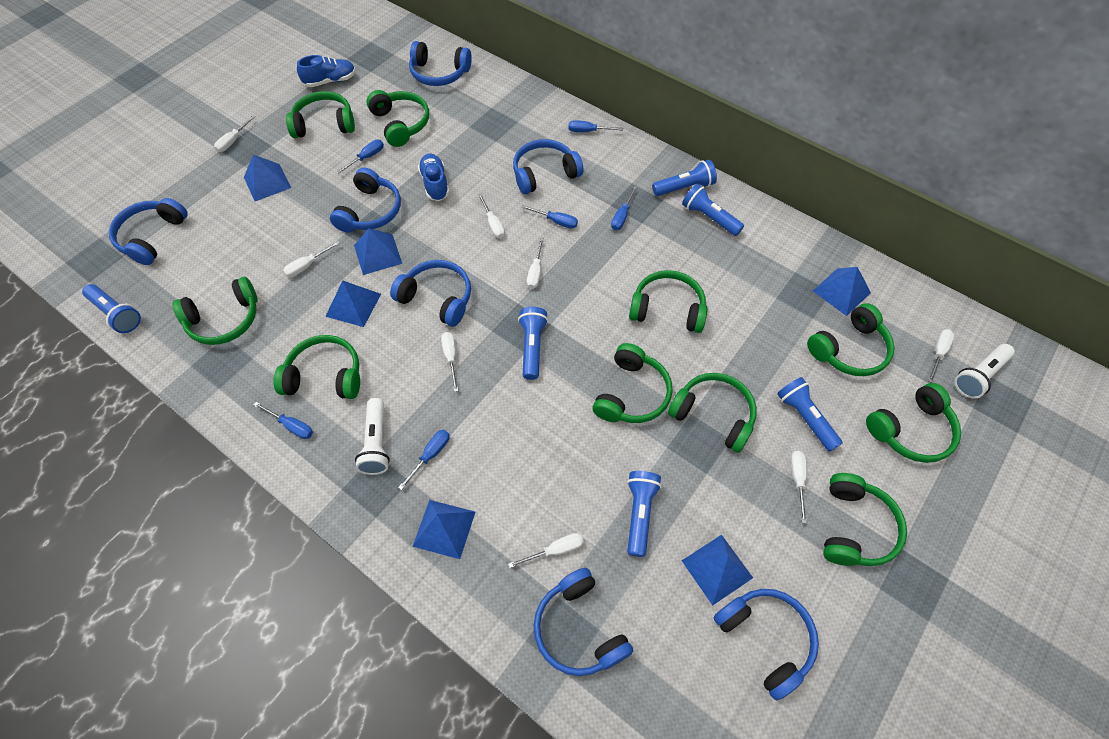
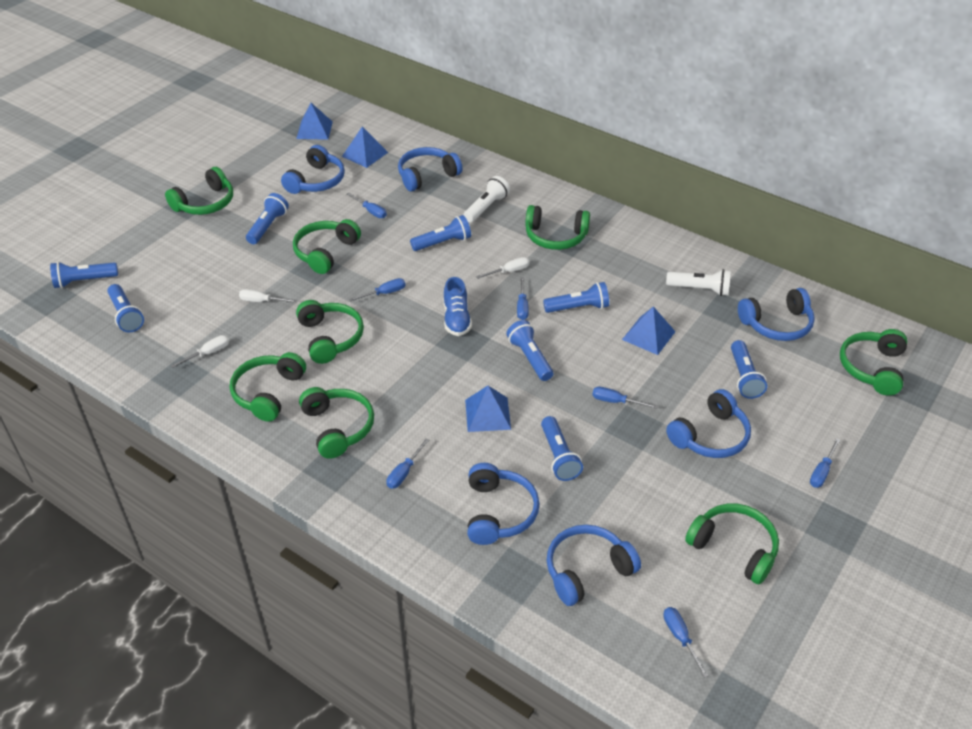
blue flashlight: [82,284,141,333] [518,307,548,380] [627,471,662,557] [652,160,717,196] [682,184,744,236] [777,377,843,452] = 6 -> [50,262,118,288] [107,284,144,332] [246,193,289,244] [410,215,471,251] [506,320,553,381] [541,416,583,481] [543,282,609,313] [731,340,767,399] = 8
blue headphones: [109,198,188,265] [330,167,401,233] [390,260,471,327] [409,41,472,86] [513,139,583,194] [534,568,633,676] [713,589,819,700] = 7 -> [281,145,345,194] [398,147,462,191] [467,463,540,545] [547,525,641,606] [666,389,751,458] [738,288,815,341] = 6
blue pyramid: [244,155,291,201] [325,280,381,327] [354,228,402,275] [412,500,475,559] [682,535,753,606] [813,267,871,316] = 6 -> [296,103,333,140] [342,127,388,168] [465,386,511,432] [622,306,676,355] = 4
blue screwdriver: [254,402,313,439] [337,140,384,173] [398,430,450,490] [521,205,578,229] [568,120,623,132] [611,186,637,230] = 6 -> [347,193,387,218] [349,278,406,302] [387,438,429,489] [517,278,529,320] [592,387,658,409] [663,607,709,678] [810,438,840,488] = 7
blue shoe: [297,55,356,87] [418,153,449,201] = 2 -> [443,277,472,336] = 1
green headphones: [172,277,258,345] [274,335,360,399] [286,91,355,138] [366,90,429,147] [592,343,673,423] [629,270,708,333] [668,373,757,453] [807,303,895,376] [823,473,907,566] [866,383,961,463] = 10 -> [165,167,233,215] [230,352,306,422] [293,219,361,274] [296,300,364,364] [299,387,374,459] [525,205,590,250] [685,504,779,585] [840,329,907,396] = 8
white screwdriver: [214,115,256,152] [283,241,340,277] [441,332,458,392] [478,194,505,238] [508,533,584,568] [527,237,544,289] [790,451,807,524] [928,329,955,383] = 8 -> [171,335,229,368] [239,289,298,303] [476,257,530,279] = 3

